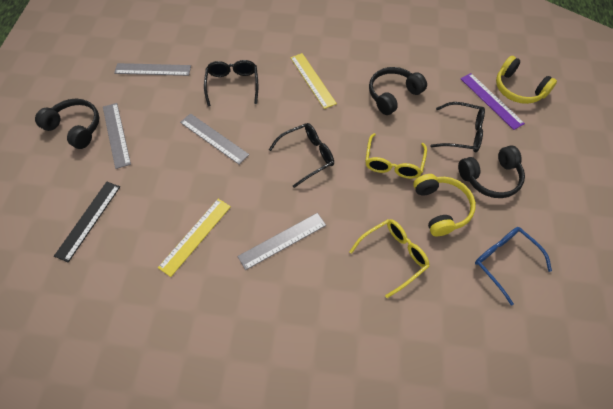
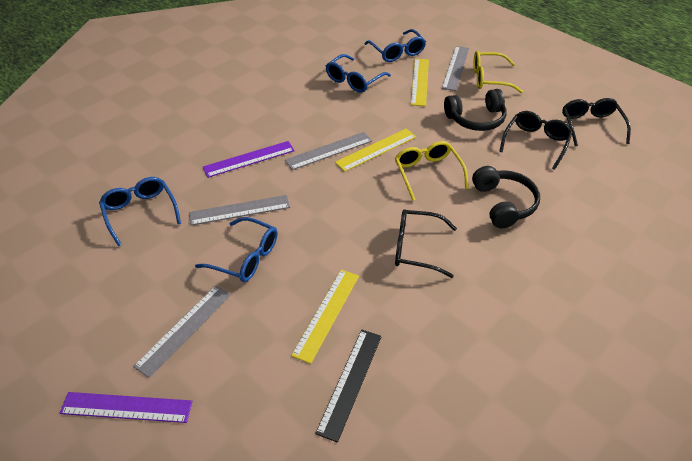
black headphones: [35,99,99,149] [369,67,427,115] [458,146,525,198] = 3 -> [444,89,507,131] [472,166,540,228] = 2
blue glasses: [475,227,552,305] = 1 -> [99,177,181,246] [195,217,277,282] [326,54,391,93] [364,29,426,62] = 4
purple ruler: [460,73,525,130] = 1 -> [60,392,192,423] [203,141,295,178] = 2
yellow headphones: [413,174,476,236] [496,56,557,104] = 2 -> none = 0
yellow ruler: [158,199,231,277] [290,53,337,109] = 2 -> [291,269,359,364] [335,128,416,172] [411,59,429,106] = 3

